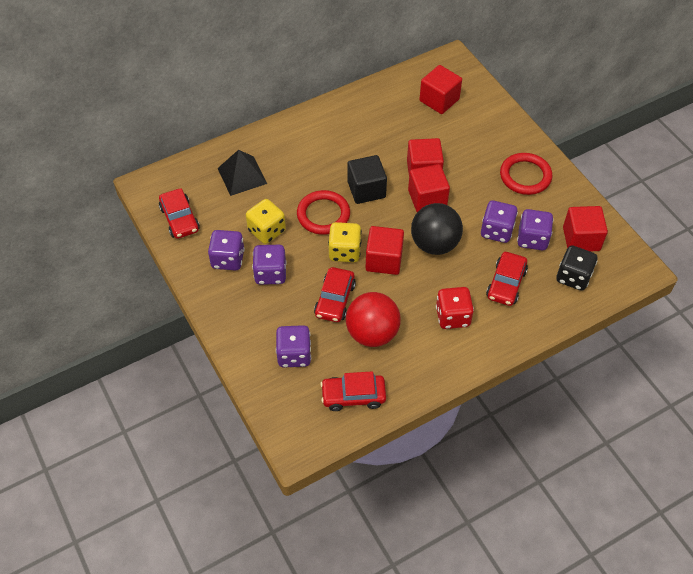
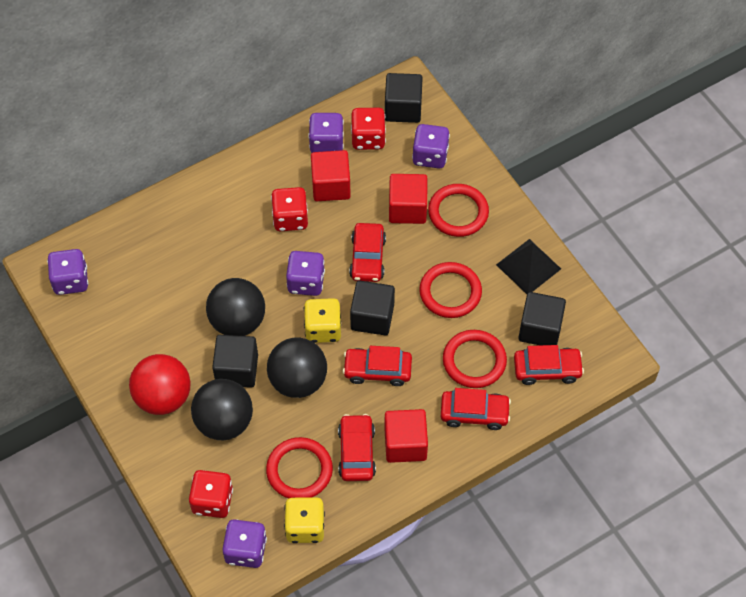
black ball: [411,203,463,255] = 1 -> [191,379,253,440] [206,278,265,336] [267,338,327,398] = 3
black cube: [348,155,387,204] = 1 -> [212,335,258,388] [350,281,395,336] [385,73,423,123] [518,292,566,345] = 4
black dice: [556,245,597,291] = 1 -> none = 0
red car: [159,188,200,239] [314,267,356,322] [320,371,386,411] [486,252,528,306] = 4 -> [338,414,376,481] [343,346,412,386] [349,223,386,282] [441,388,511,430] [514,345,584,385] = 5
red cube: [366,226,404,275] [407,138,444,174] [408,164,450,212] [419,65,462,114] [563,206,608,251] = 5 -> [311,150,351,201] [384,409,428,463] [389,174,427,224] = 3
red dice: [436,287,474,329] = 1 -> [189,470,233,518] [271,187,308,231] [351,108,386,150] = 3
red ring: [297,190,350,235] [500,153,552,195] = 2 -> [266,437,333,498] [419,262,482,318] [428,184,489,237] [443,330,507,388] = 4

